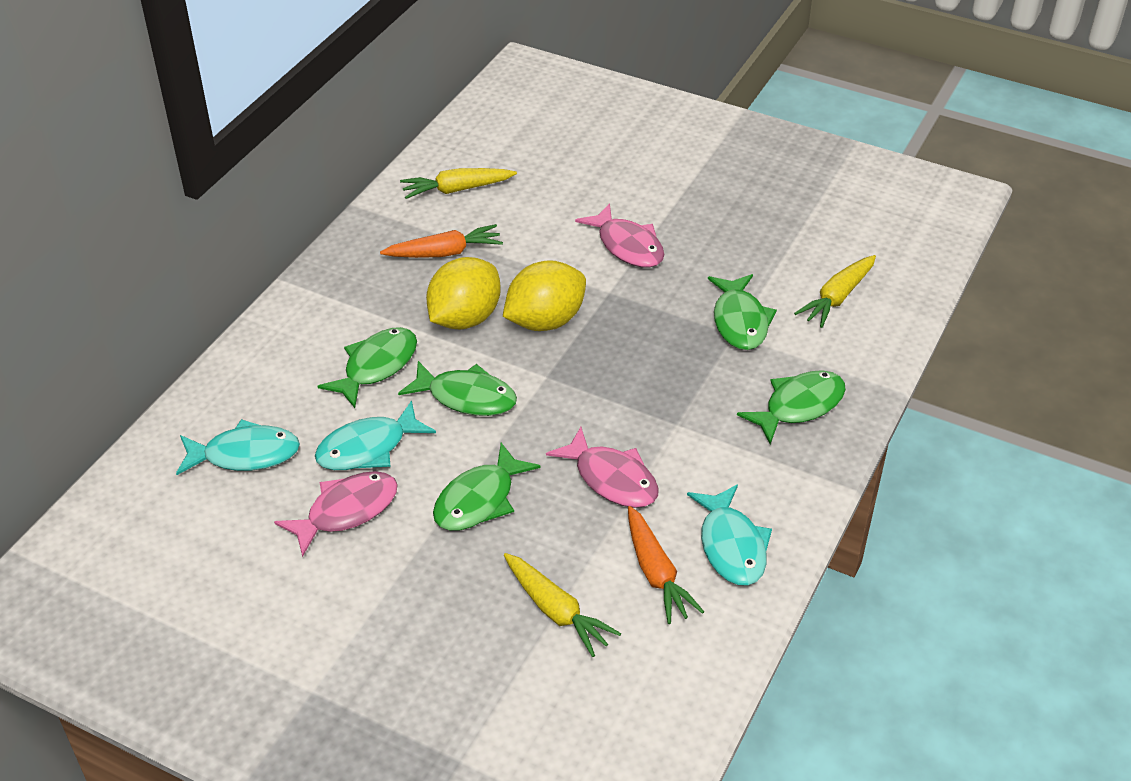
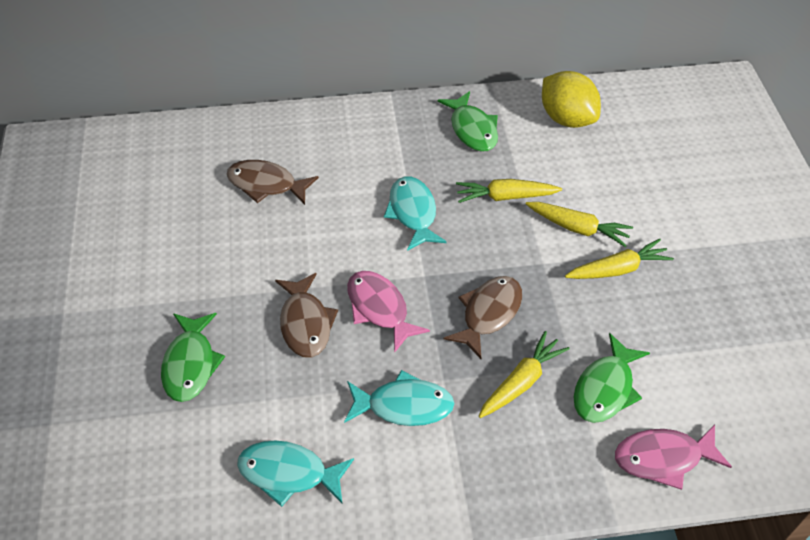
brown fish: none = 0 -> [227,160,319,205] [275,273,338,358] [444,276,522,359] = 3
green fish: [317,327,417,408] [398,361,517,416] [433,443,541,531] [708,274,777,350] [737,370,846,444] = 5 -> [161,313,225,402] [438,91,498,152] [574,333,650,423] = 3
orange carrot: [380,224,503,258] [628,506,704,624] = 2 -> none = 0
pink fish: [274,471,398,557] [546,427,658,508] [575,203,664,268] = 3 -> [347,271,430,353] [615,425,732,490] = 2
yellow carrot: [400,168,517,199] [504,553,621,657] [794,255,876,328] = 3 -> [456,179,562,203] [479,331,569,418] [526,202,633,247] [565,239,674,279] = 4
yellow lemon: [426,257,501,330] [503,260,586,331] = 2 -> [542,71,601,128] = 1

